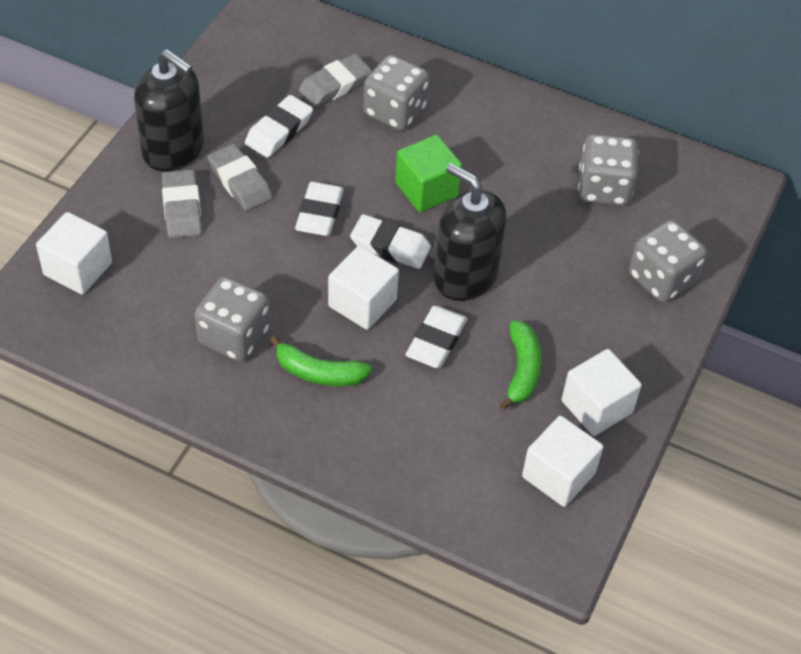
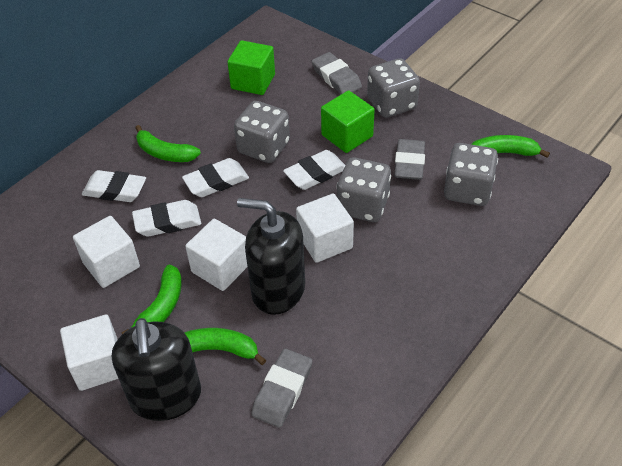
green banana: [270,335,372,386] [500,321,542,410] = 2 -> [121,265,182,334] [135,125,201,162] [184,328,266,365] [471,135,550,158] = 4
green cube: [395,135,462,212] = 1 -> [227,40,275,95] [321,90,375,153] = 2

